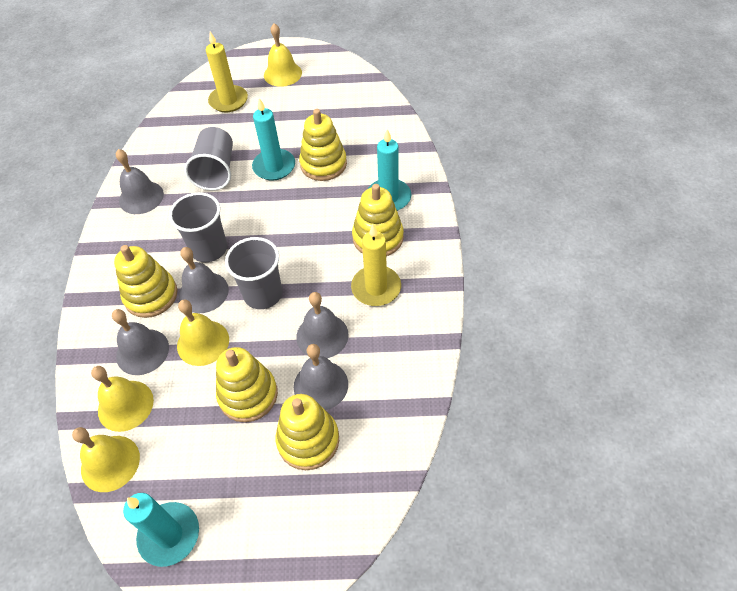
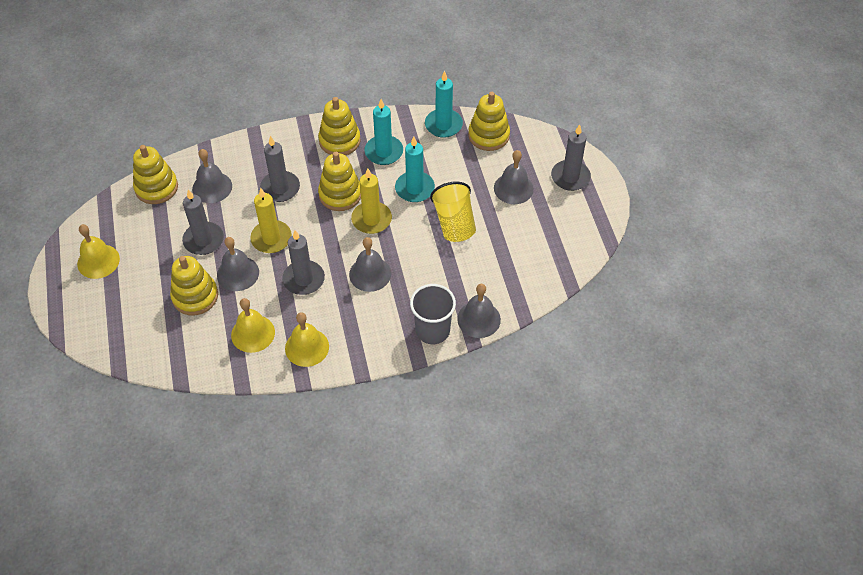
grey candle: none = 0 -> [182,189,224,255] [260,136,300,202] [282,230,325,295] [551,124,591,191] = 4
grey cup: [169,192,227,262] [185,127,233,191] [225,237,283,309] = 3 -> [410,284,456,344] = 1
yellow bell: [72,427,140,492] [91,366,154,432] [177,299,229,366] [264,23,302,87] = 4 -> [77,224,120,279] [231,298,275,353] [285,312,329,367] = 3
yellow cup: none = 0 -> [430,182,476,242] = 1

